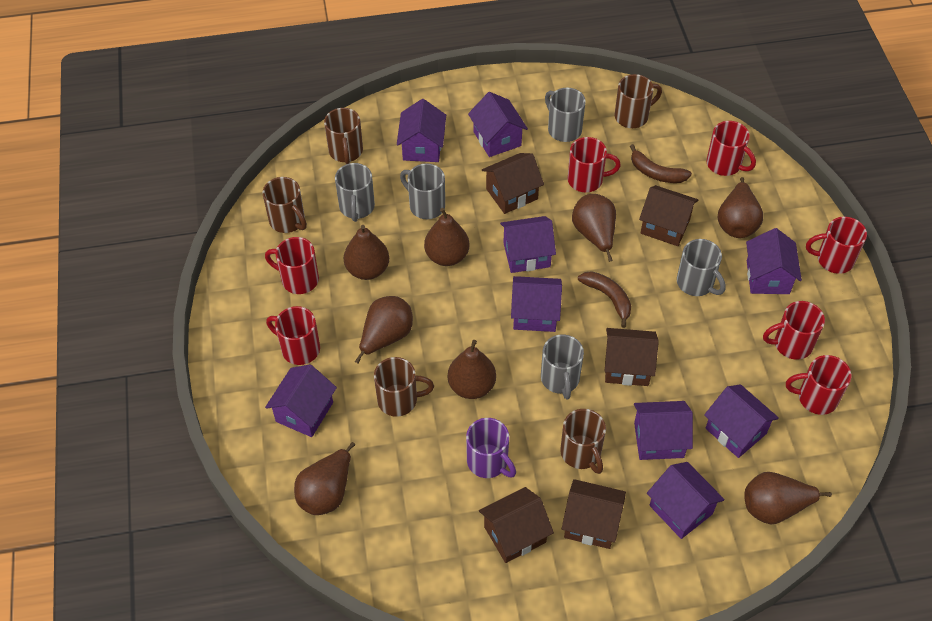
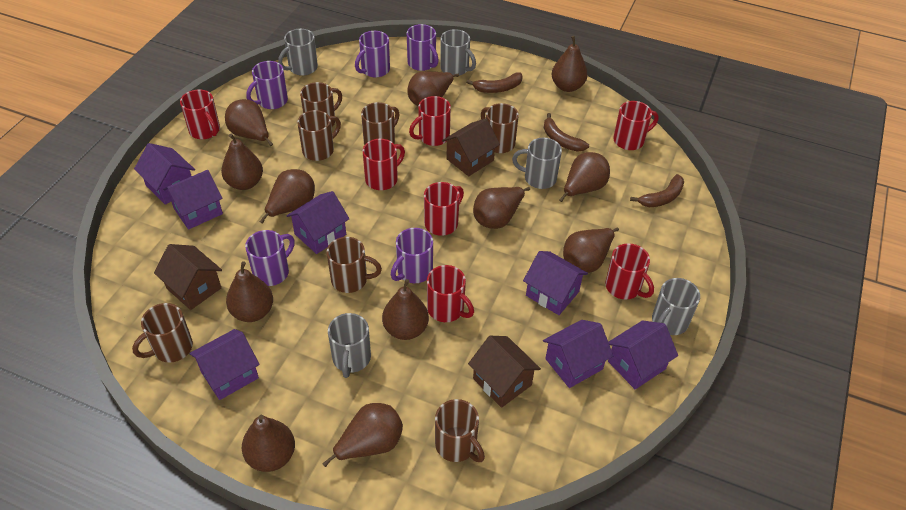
brown banana: [578,271,631,328] [630,144,692,183] = 2 -> [466,73,523,93] [544,113,589,152] [630,174,684,207] = 3
brown house: [479,487,554,563] [482,153,544,214] [562,479,626,549] [605,328,659,386] [639,185,698,246] = 5 -> [154,244,222,310] [442,118,500,176] [468,336,541,408] = 3
brown mug: [262,177,307,233] [324,108,363,164] [374,357,434,417] [560,409,606,474] [615,74,662,128] = 5 -> [132,303,193,363] [297,110,341,161] [300,82,342,127] [327,237,382,293] [361,102,399,145] [435,399,485,462] [481,103,519,153] = 7
brown pear: [294,442,355,515] [344,225,389,280] [355,296,413,364] [424,208,469,266] [448,340,496,399] [572,194,616,262] [717,177,763,238] [744,472,832,524] = 8 -> [221,134,263,190] [225,99,273,146] [226,261,273,322] [242,415,295,472] [260,169,315,224] [322,403,403,467] [382,279,429,340] [407,71,459,106] [473,187,530,229] [552,36,588,92] [559,152,610,202] [563,227,619,273] = 12
purple house: [265,364,337,437] [397,99,446,162] [468,92,528,157] [500,216,556,273] [511,276,562,332] [634,401,693,460] [647,462,725,539] [704,384,779,458] [746,228,802,294] = 9 -> [134,143,195,205] [163,170,223,230] [189,329,260,400] [286,191,349,254] [523,251,588,315] [543,320,613,388] [608,320,678,390] = 7
purple mug: [466,418,516,478] = 1 -> [245,230,295,286] [246,61,288,109] [355,31,390,77] [391,228,433,283] [407,24,439,71] = 5

